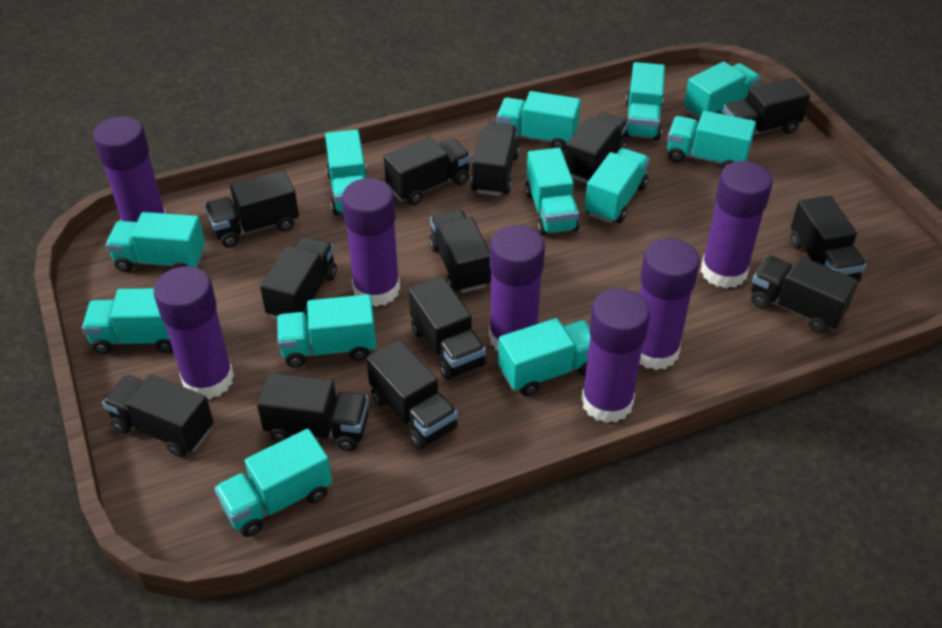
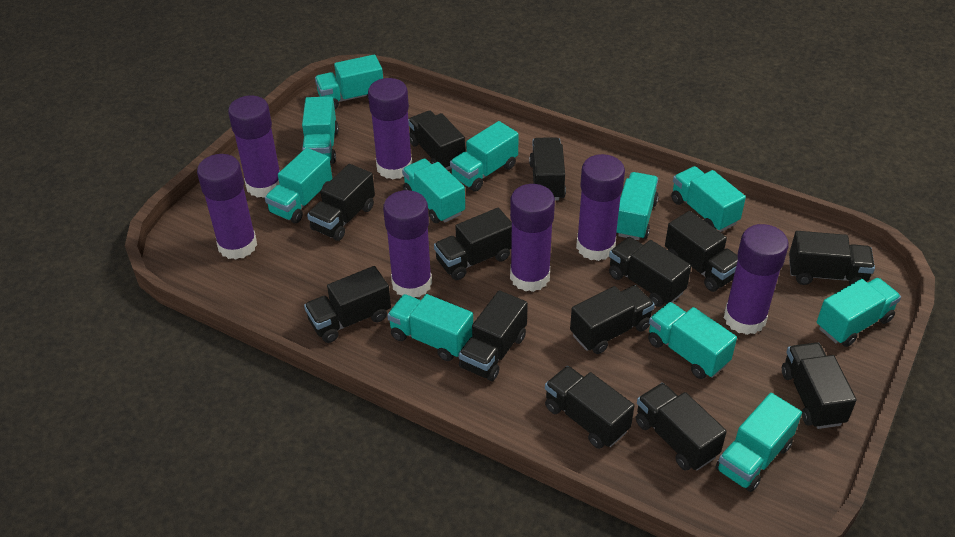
turquoise truck: [82,288,173,354] [106,212,205,272] [214,429,332,537] [277,294,376,368] [325,129,367,215] [497,91,581,151] [498,318,590,396] [525,148,580,235] [585,148,650,223] [625,62,665,140] [667,111,756,170] [684,62,761,121] = 12 -> [265,148,332,223] [302,96,339,164] [315,55,383,109] [387,294,473,361] [402,159,465,223] [450,121,519,192] [616,172,659,240] [648,302,737,379] [671,166,746,232] [716,393,802,492] [817,278,901,347] = 11

